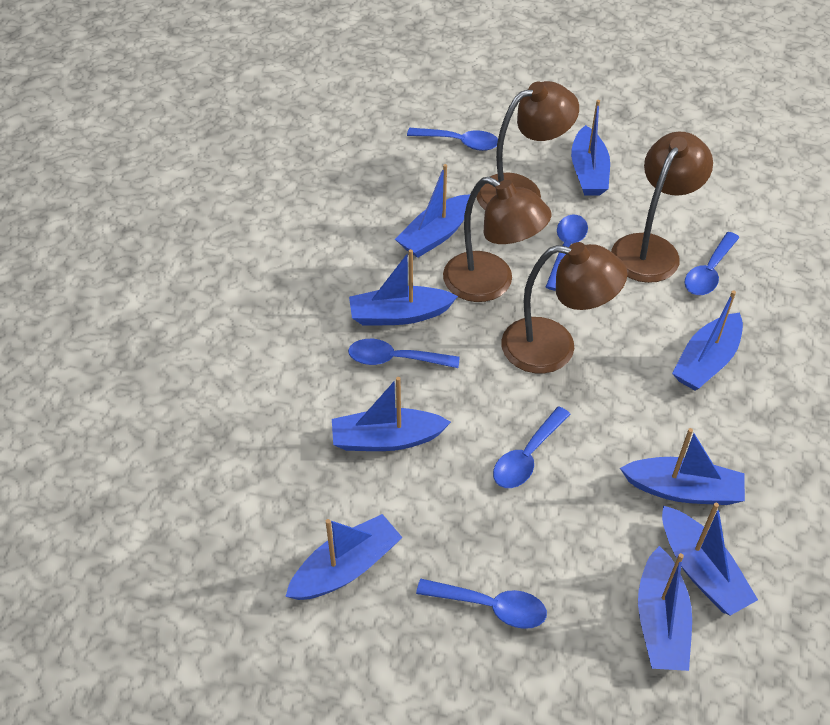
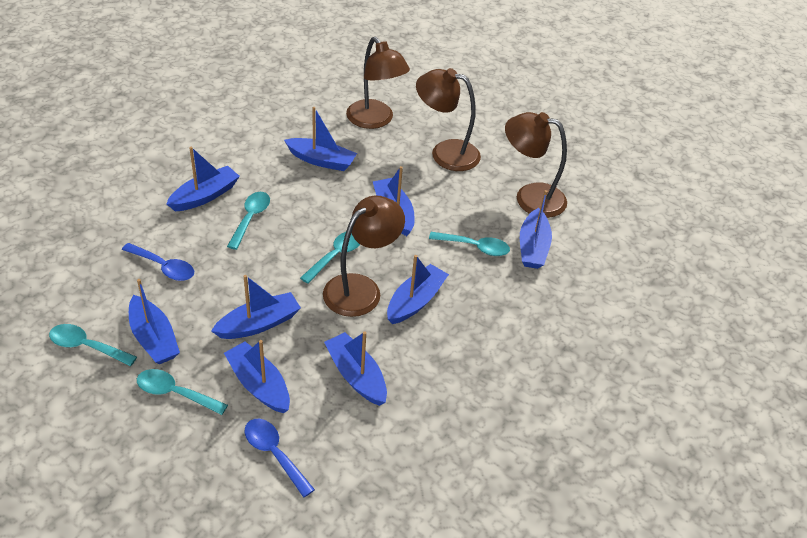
blue spoon: [348,339,460,368] [407,128,498,151] [416,579,547,629] [493,407,571,488] [546,214,588,291] [685,232,740,295] = 6 -> [122,243,194,281] [245,419,315,498] = 2
turquoise spoon: none = 0 -> [49,324,137,366] [137,369,228,415] [227,192,270,250] [300,232,360,284] [429,232,510,256] = 5

